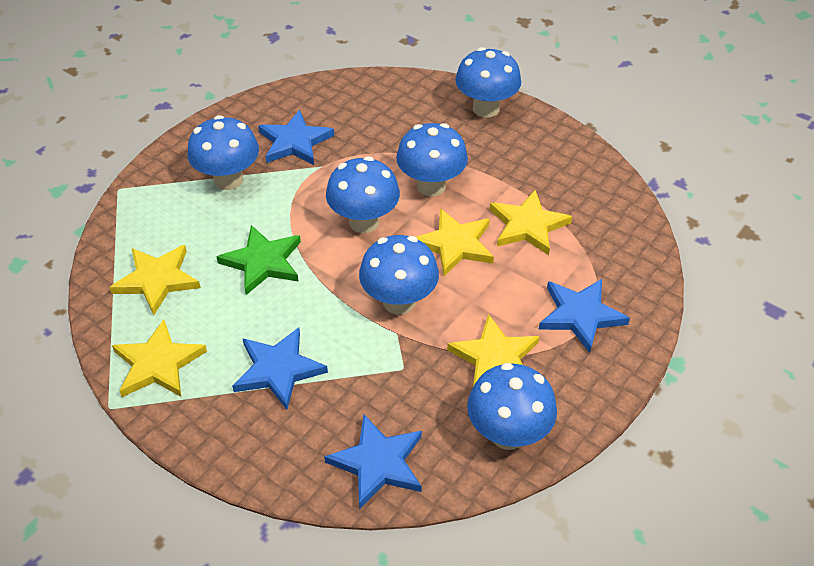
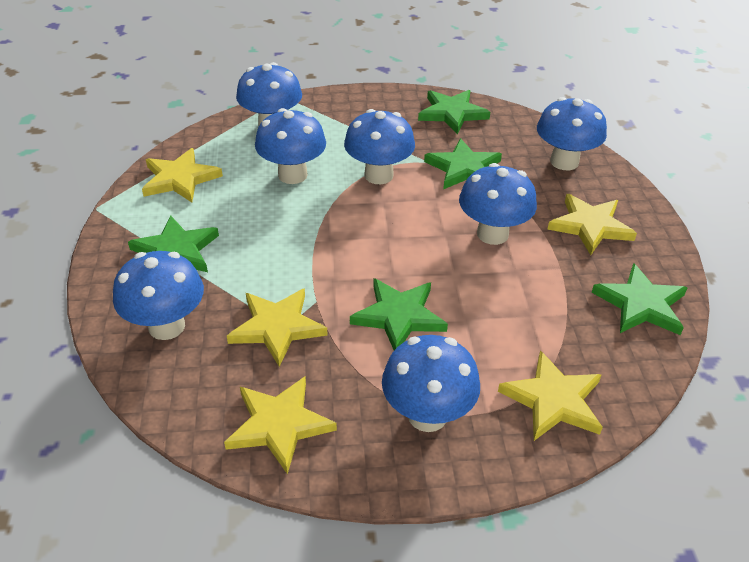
blue mushroom: [188,115,259,190] [326,156,400,233] [359,235,439,314] [396,123,468,196] [455,47,521,118] [467,363,557,450] = 6 -> [113,251,204,340] [236,62,302,127] [255,108,326,184] [344,109,415,184] [382,335,480,432] [459,163,537,245] [537,97,607,170] = 7
blue star: [232,327,328,410] [258,110,334,165] [324,414,422,509] [539,279,630,353] = 4 -> none = 0
green star: [217,225,301,295] = 1 -> [128,215,219,272] [350,278,448,350] [418,90,490,134] [424,138,502,189] [591,263,687,335] = 5

